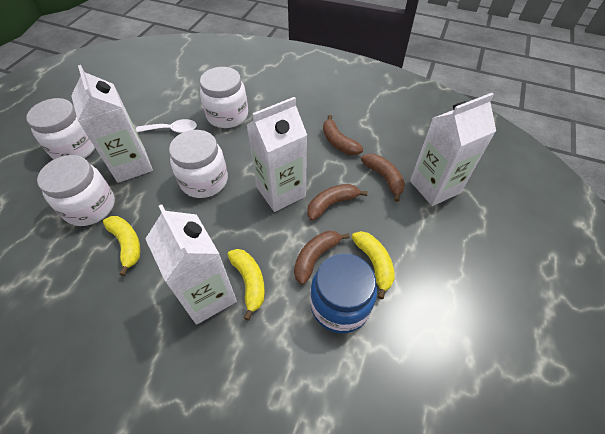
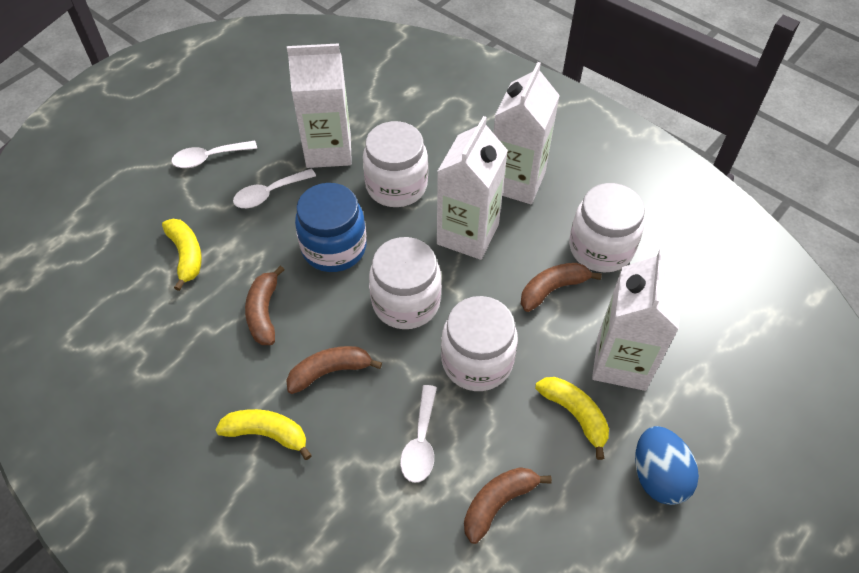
blue egg: none = 0 -> [635,426,699,505] = 1
white spoon: [136,119,197,133] = 1 -> [171,140,257,168] [233,169,316,208] [400,385,437,483] = 3

